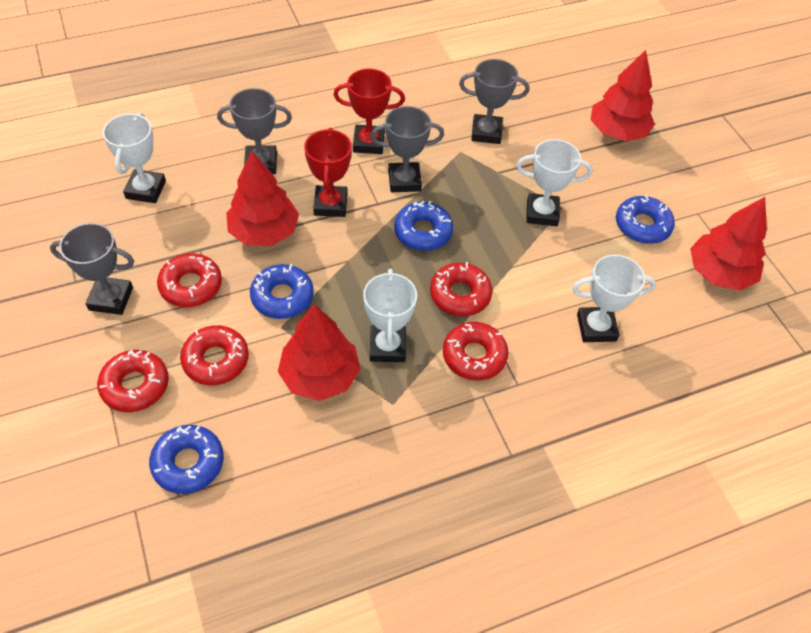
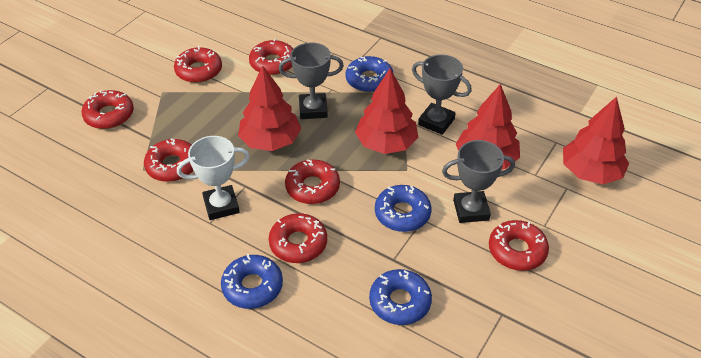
grey trophy: [50,223,134,315] [217,88,292,174] [370,106,444,192] [459,59,529,144] = 4 -> [279,43,344,119] [412,55,472,135] [442,140,515,223] = 3
red donut: [97,350,169,412] [157,253,222,307] [180,325,249,385] [430,262,492,316] [443,322,508,381] = 5 -> [82,90,134,129] [144,138,194,182] [174,46,222,83] [249,39,293,75] [269,213,327,263] [285,159,340,204] [489,220,549,271] = 7
red trophy: [304,128,352,217] [334,69,405,154] = 2 -> none = 0
white trophy: [103,112,166,203] [363,269,417,362] [516,139,592,226] [572,254,656,342] = 4 -> [177,136,250,220] = 1

